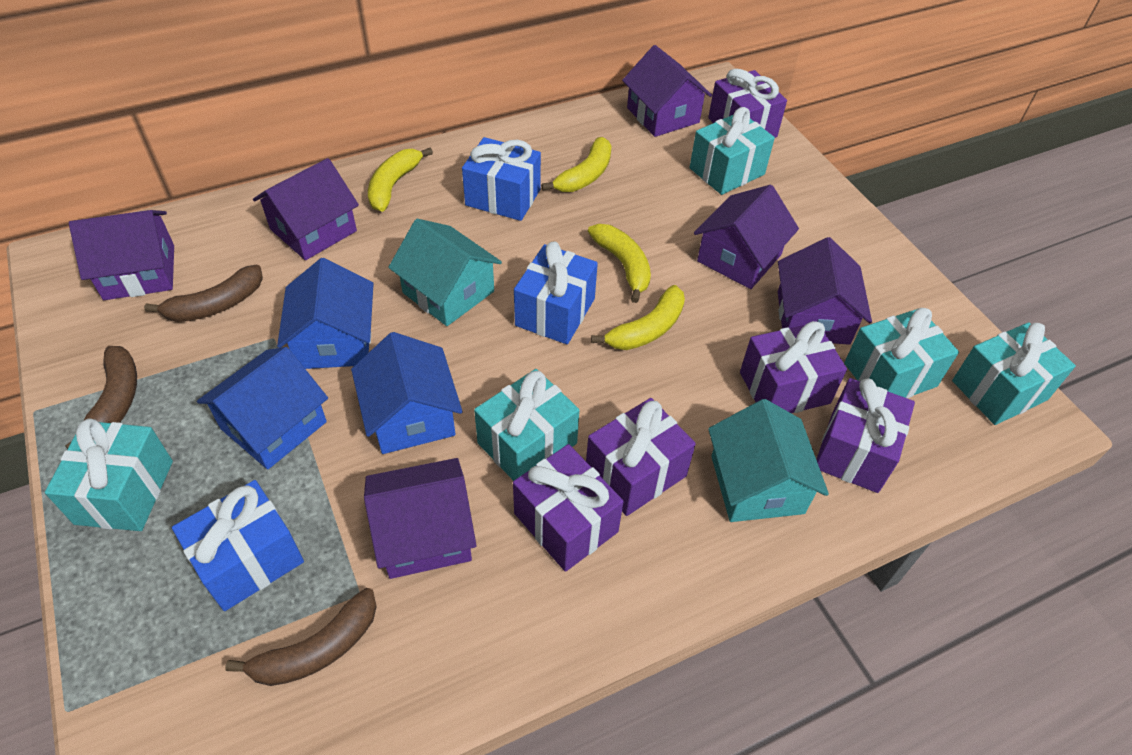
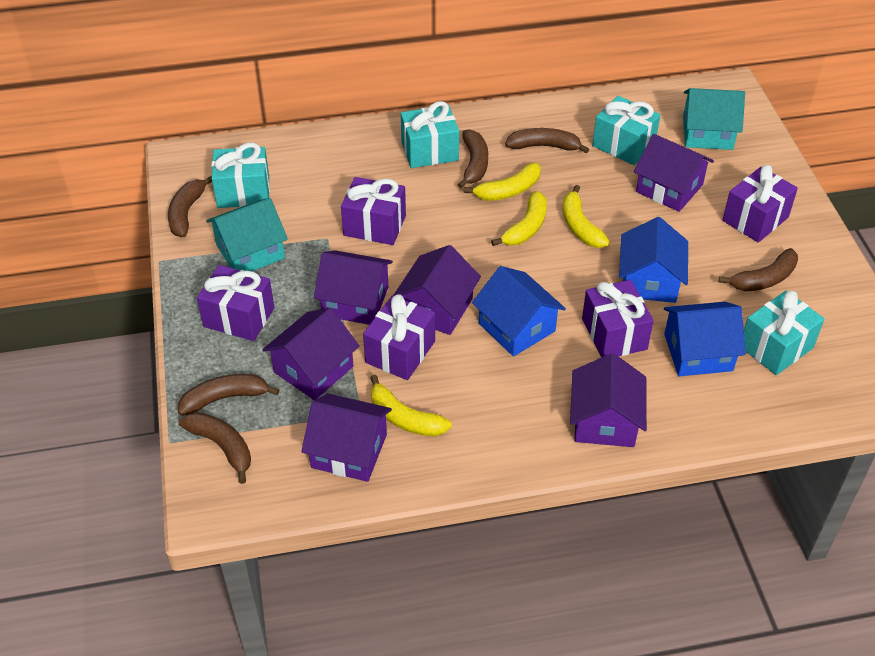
blue gift: [172,480,304,611] [462,137,541,221] [514,241,598,344] = 3 -> none = 0
brown banana: [65,346,137,449] [144,265,263,322] [225,588,377,686] = 3 -> [168,176,212,237] [178,374,279,416] [179,412,251,484] [457,129,488,188] [505,128,589,154] [719,248,798,292] = 6
turquoise gift: [45,418,173,531] [474,369,579,481] [689,107,775,195] [844,308,959,398] [952,322,1076,425] = 5 -> [211,142,270,208] [401,101,459,168] [592,96,661,165] [744,291,824,375] = 4

